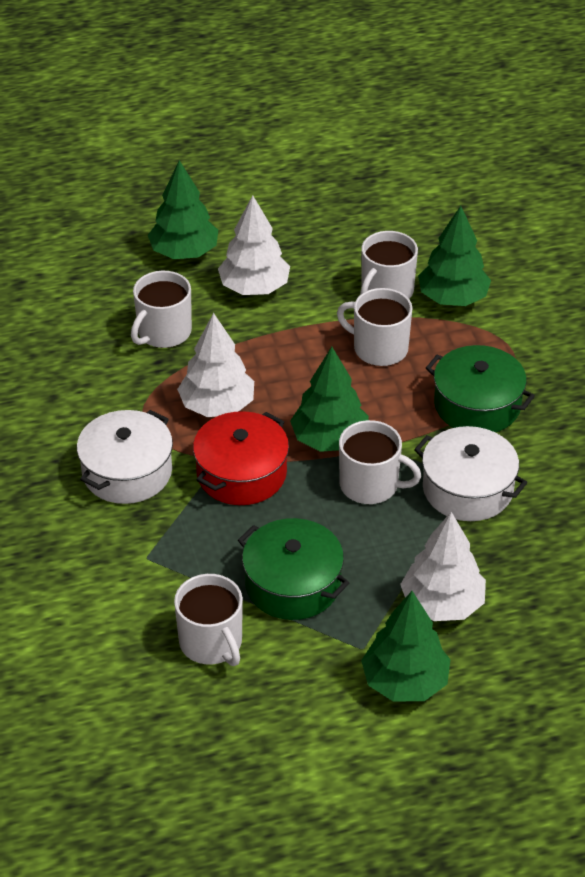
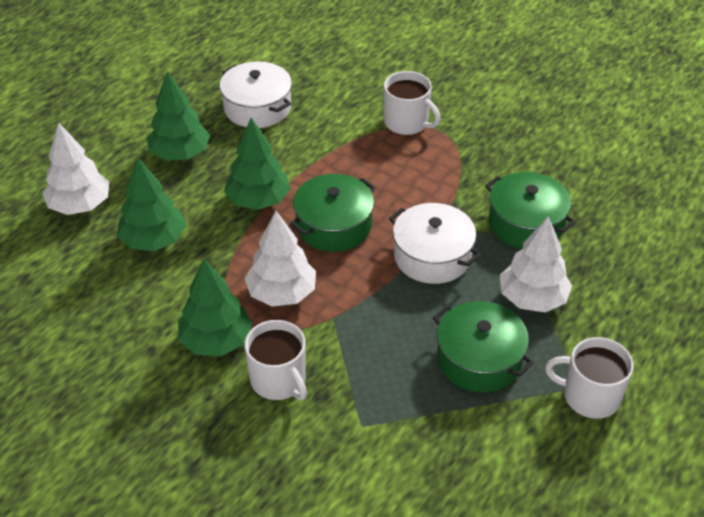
green pot: [238,518,349,620] [426,345,535,432] = 2 -> [290,174,376,252] [433,301,534,393] [485,172,576,249] = 3
red pot: [193,411,289,505] = 1 -> none = 0
white mug: [131,271,192,348] [174,574,243,666] [337,288,413,366] [339,420,421,504] [360,231,418,299] = 5 -> [245,320,307,400] [384,71,441,135] [545,337,634,419] = 3

